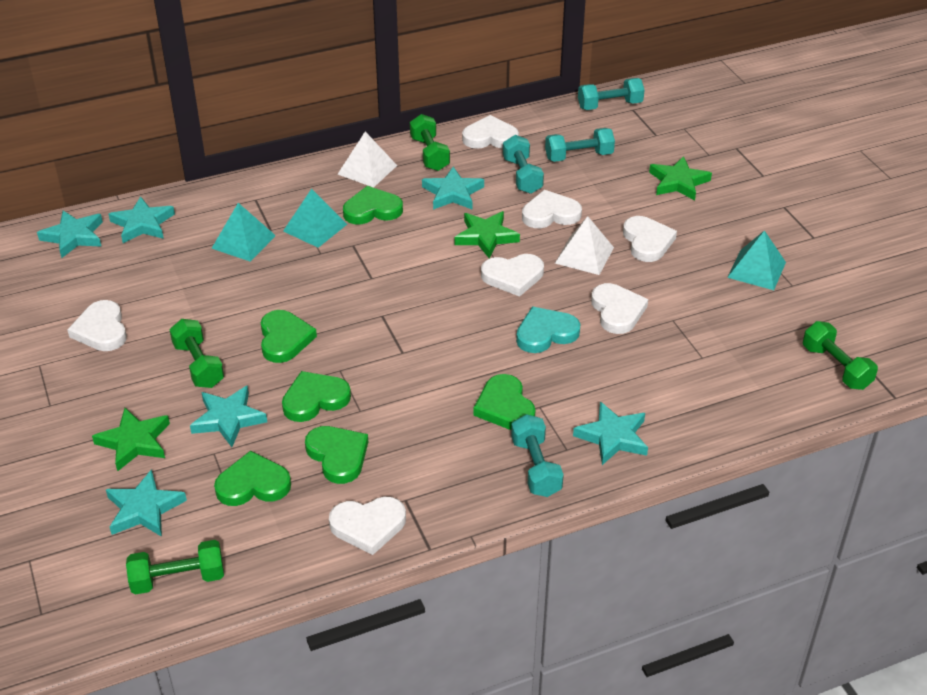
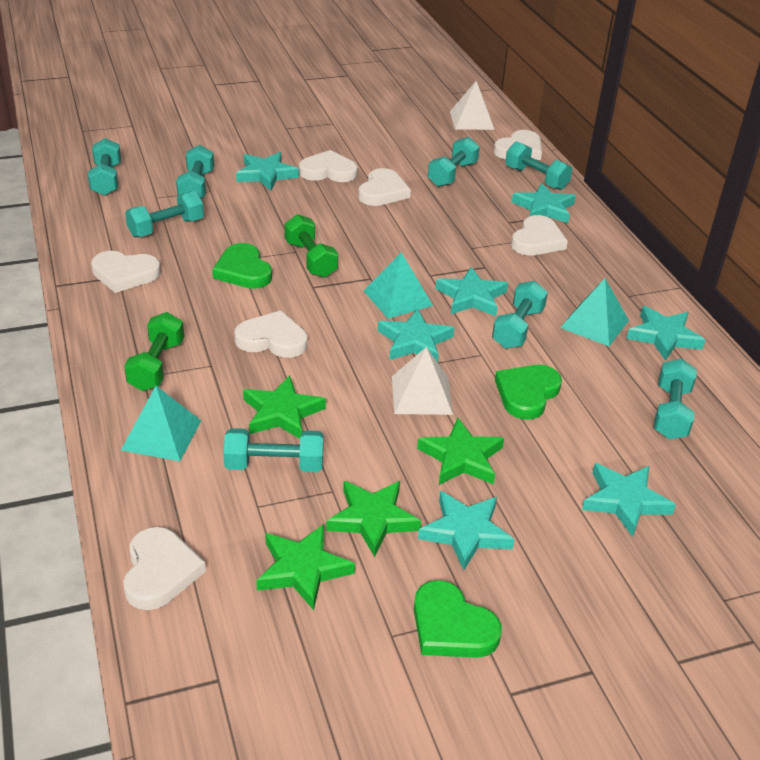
green dumbbell: [126,540,224,595] [170,319,224,388] [410,114,450,171] [803,321,878,390] = 4 -> [124,312,184,391] [284,214,338,278] = 2
green heart: [214,451,291,506] [261,310,317,363] [282,371,351,422] [305,426,368,484] [343,186,403,224] [473,374,535,430] = 6 -> [212,243,272,289] [414,580,502,658] [495,365,562,420] = 3
green star: [92,408,170,472] [455,211,520,258] [649,156,712,200] = 3 -> [243,375,326,439] [256,524,355,610] [326,481,421,557] [417,418,504,485] = 4
turquoise dumbbell: [503,135,544,194] [511,414,564,497] [545,128,615,162] [578,78,645,110] = 4 -> [88,138,121,196] [125,191,204,237] [176,145,214,199] [223,428,324,472] [428,137,480,187] [492,280,548,349] [505,141,572,190] [654,359,697,440] = 8
turquoise heart: [516,307,580,353] = 1 -> none = 0
turquoise star: [37,211,103,258] [106,469,187,537] [109,196,175,243] [190,385,267,447] [422,167,484,210] [573,402,648,465] = 6 -> [236,152,299,191] [378,309,454,362] [418,491,515,571] [435,267,508,316] [512,183,576,223] [582,463,676,537] [626,306,706,361] = 7

